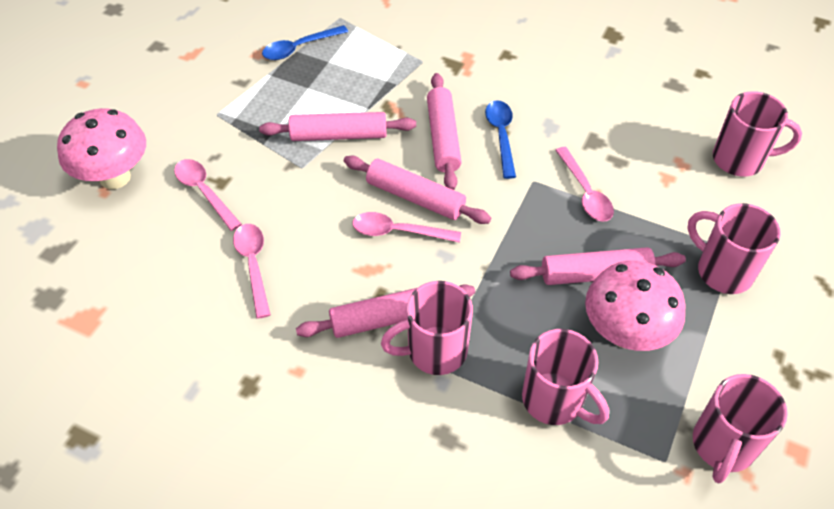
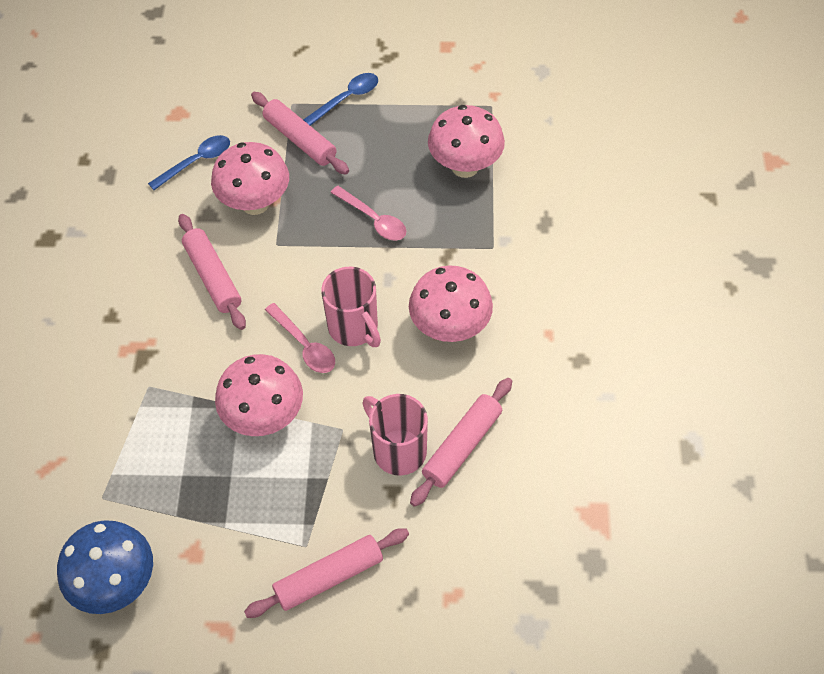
blue mushroom: none = 0 -> [57,520,153,614] = 1
pink mug: [381,281,473,375] [522,329,609,425] [688,203,781,294] [693,374,788,484] [713,91,802,177] = 5 -> [321,267,381,347] [362,394,428,476] = 2
pink mushroom: [57,108,146,189] [585,261,686,351] = 2 -> [211,142,289,215] [215,354,303,436] [409,266,493,342] [428,105,505,178] = 4
pink rolling pin: [259,112,416,141] [296,284,475,338] [344,156,491,224] [427,73,462,190] [510,247,686,285] = 5 -> [178,214,246,330] [244,528,409,618] [251,92,349,175] [410,378,512,507] = 4
pink spoon: [174,159,242,231] [233,224,271,319] [352,212,461,243] [555,147,614,222] = 4 -> [265,303,335,373] [330,186,406,241] = 2

